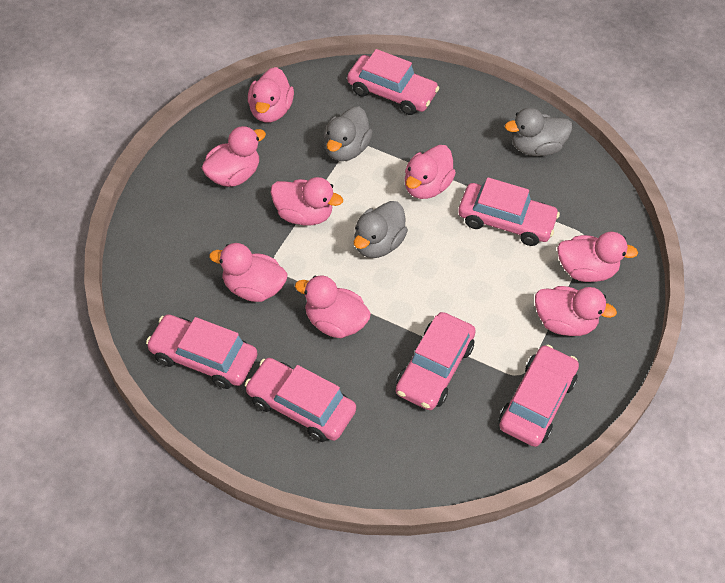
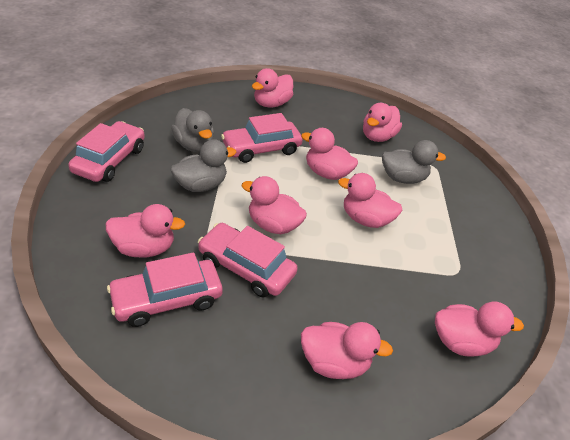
pink car: [146,314,257,389] [245,358,356,442] [347,49,439,115] [396,312,476,410] [458,177,560,246] [499,345,579,447] = 6 -> [68,121,145,182] [107,252,223,327] [198,223,298,297] [221,113,303,163] = 4

